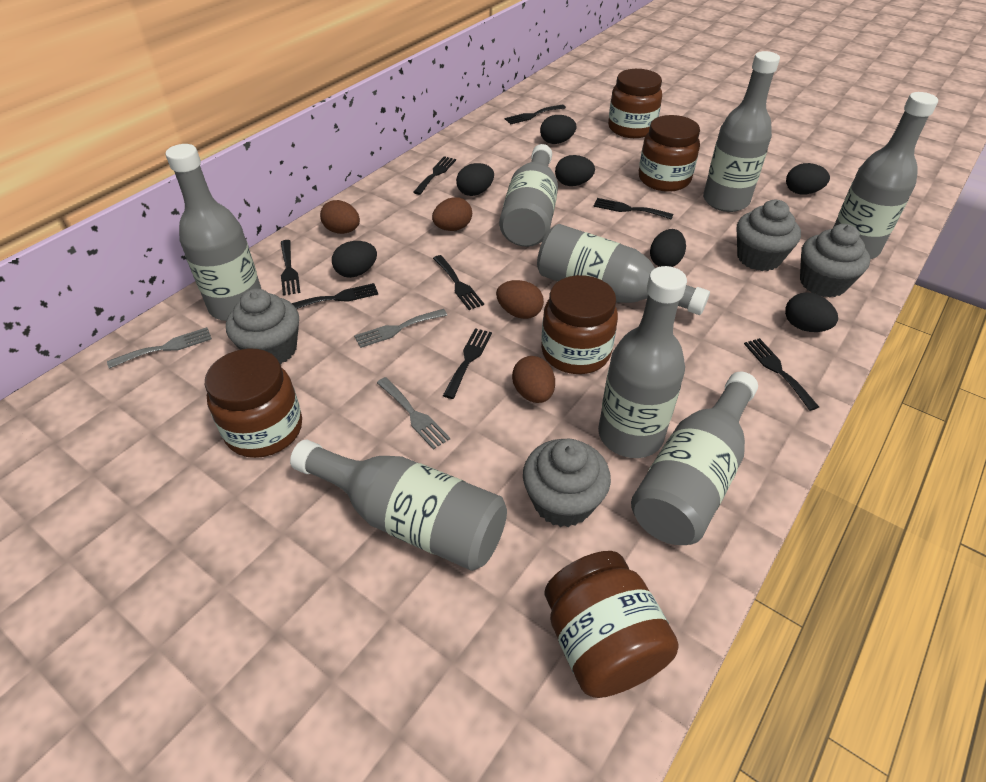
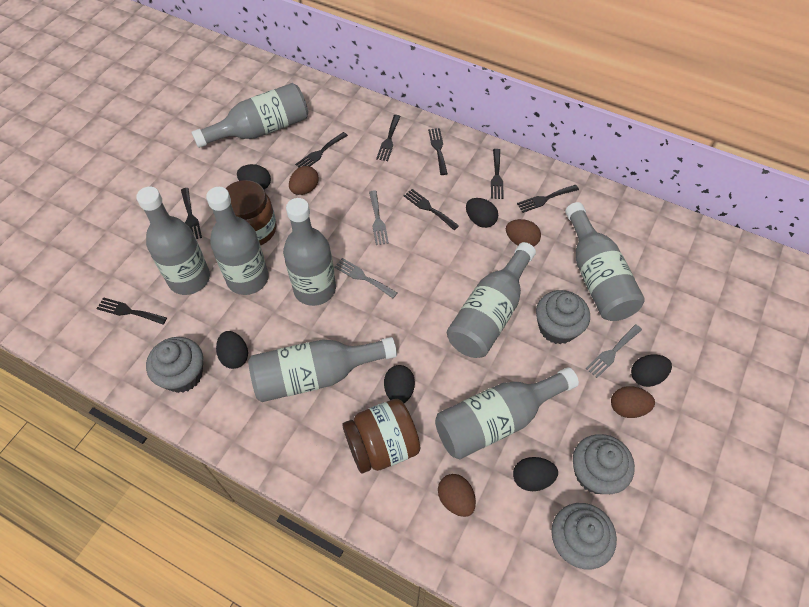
black egg: [332,241,377,278] [456,163,494,196] [540,115,576,144] [555,155,595,186] [650,229,686,267] [785,292,838,332] [786,163,830,195] = 7 -> [216,331,248,369] [237,164,271,189] [384,365,415,403] [466,198,498,228] [513,457,558,491] [631,355,672,387] = 6
brown jar: [205,349,302,458] [541,275,618,374] [545,551,678,698] [608,69,662,138] [639,115,700,192] = 5 -> [225,180,276,245] [342,399,420,473] = 2

